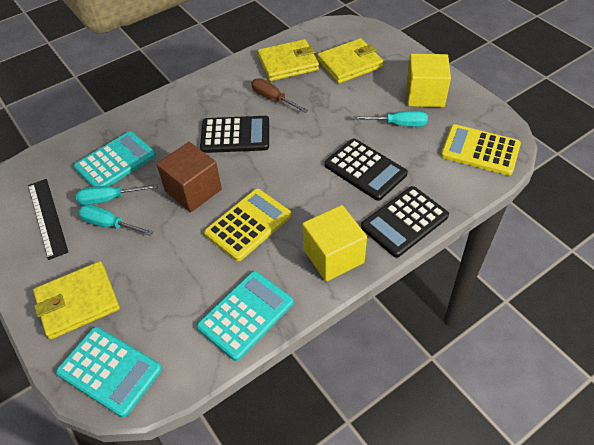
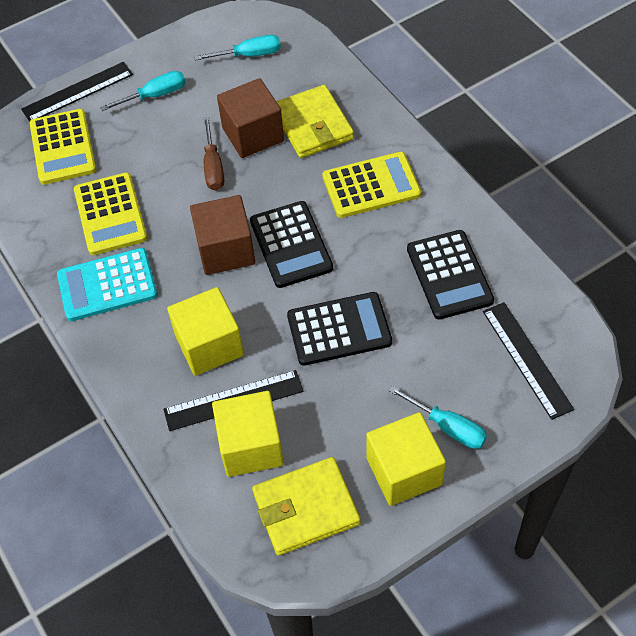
black ruler: [28,179,68,260] = 1 -> [21,62,133,122] [163,370,303,431] [483,302,574,420] = 3
brown cube: [157,142,222,212] = 1 -> [190,195,255,275] [217,78,284,158] = 2
turquoise calculator: [56,327,162,418] [74,131,156,187] [197,271,294,361] = 3 -> [57,248,158,321] = 1
yellow calculator: [204,189,291,261] [441,124,521,175] = 2 -> [30,109,96,185] [74,172,147,255] [322,152,421,218] = 3
yellow cube: [302,205,367,282] [406,54,451,107] = 2 -> [167,287,244,376] [212,391,284,477] [366,412,446,506] = 3
yellow wallet: [33,261,120,340] [257,39,319,81] [317,38,383,84] = 3 -> [252,457,361,556] [276,85,354,158] = 2

